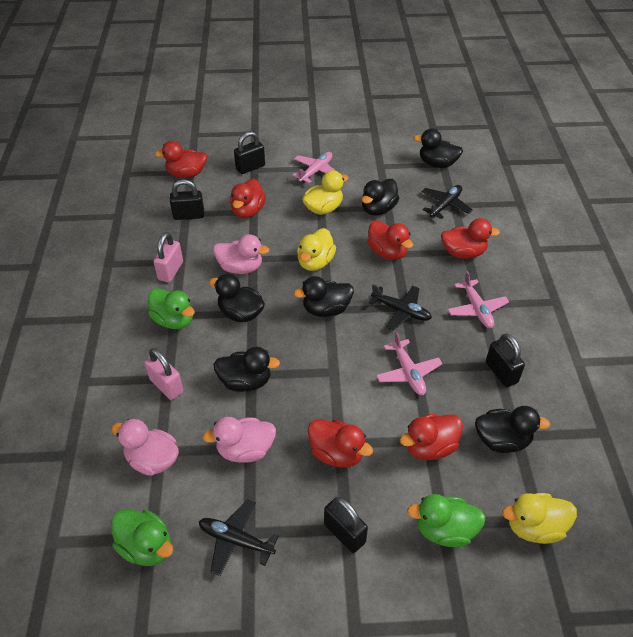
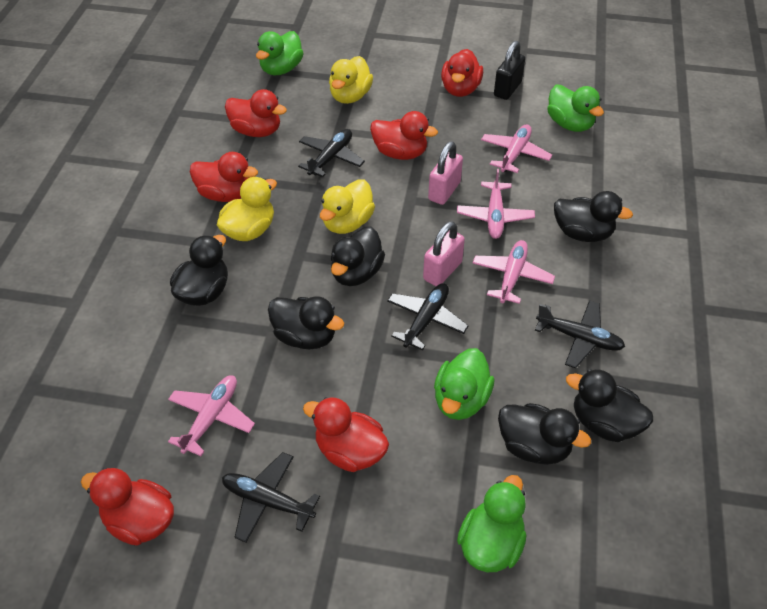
black padlock: [170,179,204,220] [234,131,265,174] [324,497,368,553] [486,333,525,387] = 4 -> [494,41,525,100] = 1
black plane: [199,499,279,576] [369,284,432,330] [422,185,472,219] = 3 -> [222,452,320,543] [298,129,365,177] [387,283,469,350] [535,300,625,368] = 4
green duck: [111,510,173,566] [148,288,195,329] [407,494,486,547] = 3 -> [256,31,303,75] [434,348,494,420] [457,475,526,572] [547,85,604,132] = 4
pink duck: [111,419,179,476] [202,417,276,462] [213,234,269,274] = 3 -> none = 0
pink plane: [292,152,336,183] [376,332,442,395] [448,271,509,328] = 3 -> [168,375,255,456] [457,169,535,239] [472,240,555,304] [481,124,552,173] = 4

